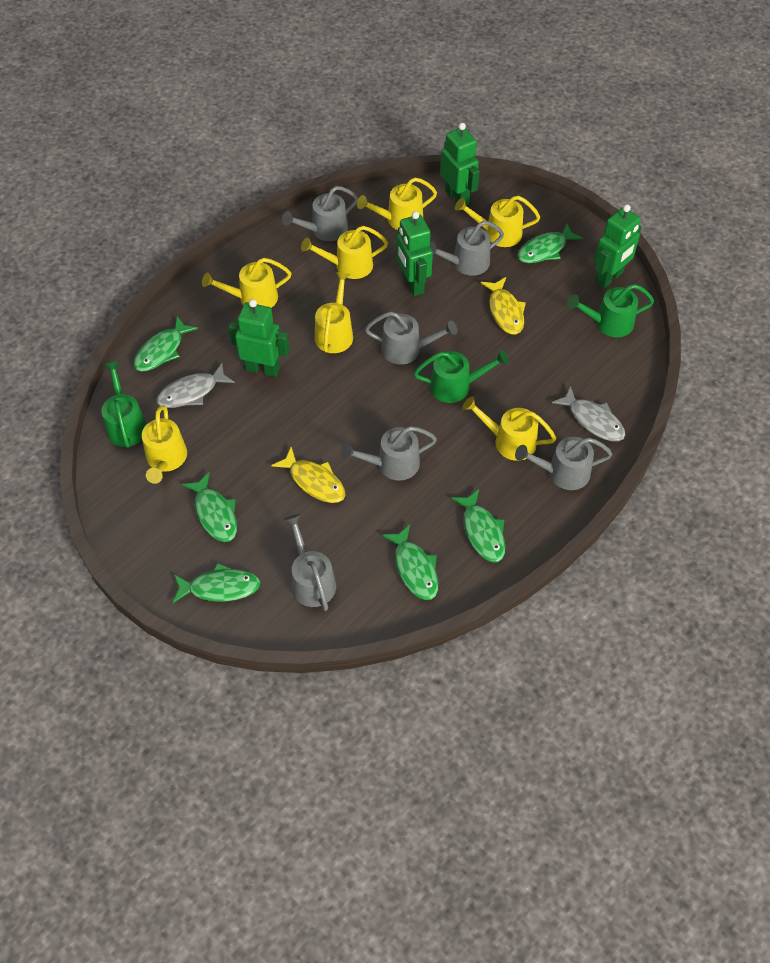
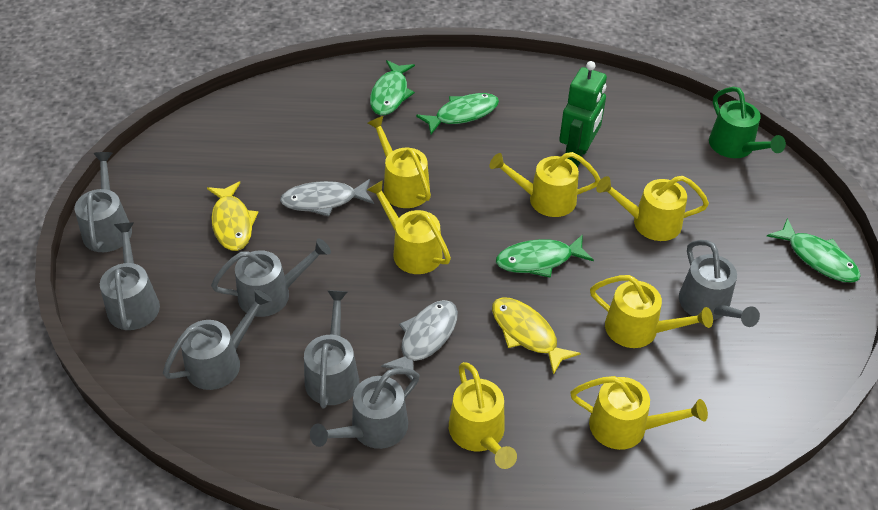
green fish: [134,316,198,372] [172,563,261,603] [182,472,237,542] [382,525,438,600] [451,489,505,562] [517,224,583,263] = 6 -> [370,60,415,115] [416,93,499,134] [496,234,594,278] [767,218,861,283] = 4
green robot: [229,299,290,377] [396,211,433,296] [440,123,479,206] [594,204,642,288] = 4 -> [559,61,607,168] = 1
green watering can: [102,361,147,448] [414,350,509,403] [567,284,654,337] = 3 -> [709,87,786,158] = 1
grey watering can: [282,186,358,241] [284,514,336,611] [341,426,437,481] [365,311,457,365] [429,221,504,276] [515,437,612,490] = 6 -> [75,152,132,252] [100,222,160,330] [163,289,272,390] [211,238,331,317] [304,290,359,408] [310,368,419,449] [679,240,760,327] = 7

